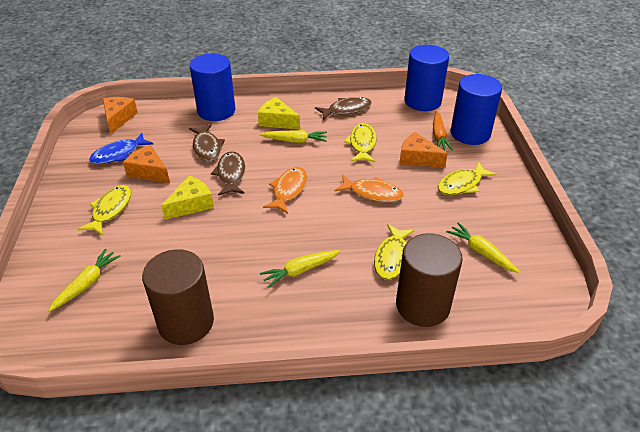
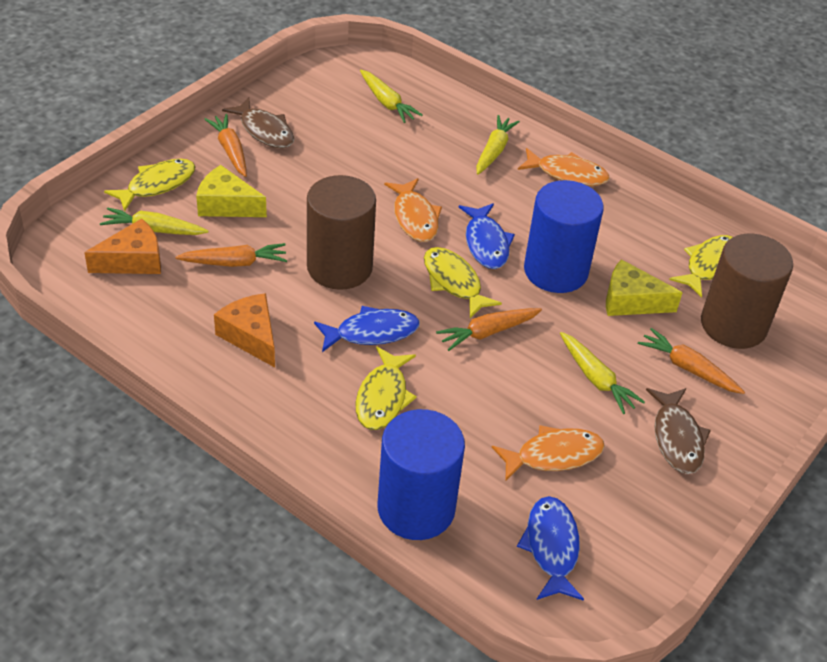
blue cylinder: [190,53,235,121] [404,45,449,111] [451,74,502,145] = 3 -> [378,409,465,540] [524,180,604,293] = 2
blue fish: [89,133,153,164] = 1 -> [314,306,420,352] [459,203,515,269] [517,496,584,601] = 3
brown fish: [189,124,225,162] [211,151,245,196] [315,97,372,120] = 3 -> [222,97,294,148] [646,388,711,474] = 2
orange carrot: [433,111,453,151] = 1 -> [175,243,287,267] [205,114,247,177] [436,308,542,351] [638,328,745,394] = 4
orange cheese: [103,97,138,134] [123,144,170,183] [399,132,448,168] = 3 -> [84,219,161,274] [214,293,275,367] = 2
orange fish: [263,167,307,214] [335,175,404,202] = 2 -> [384,178,442,242] [491,425,605,480] [518,148,610,186] = 3

